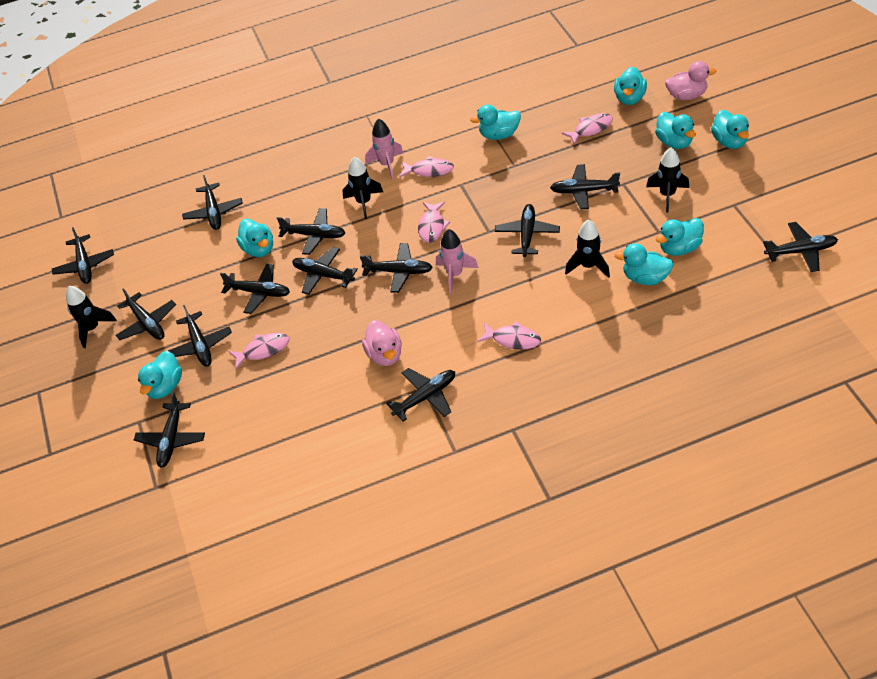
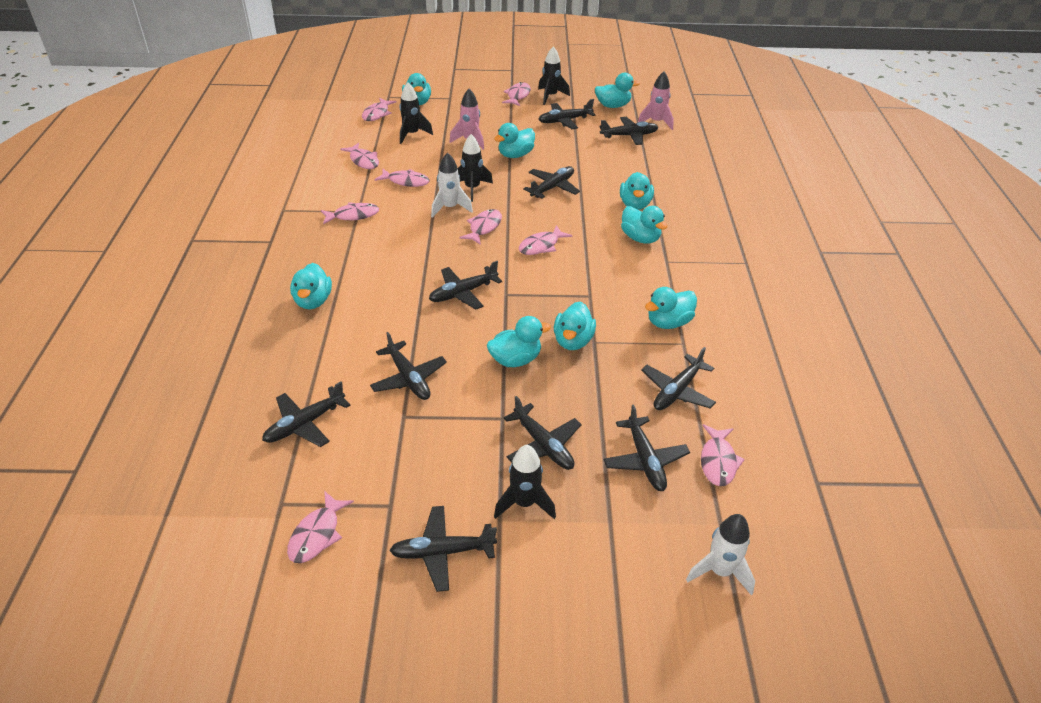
black plane: [52,227,114,284] [116,288,176,340] [134,392,205,468] [168,305,232,366] [182,175,243,230] [220,264,290,314] [277,208,345,255] [292,247,358,295] [360,243,433,293] [386,368,455,421] [495,204,560,257] [550,164,620,209] [763,222,838,272] = 13 -> [262,381,350,447] [370,332,447,400] [389,506,497,592] [429,261,502,310] [504,396,582,470] [523,166,580,199] [538,99,595,129] [599,117,658,145] [603,405,690,491] [641,347,716,410] = 10
pink duck: [362,320,402,366] [665,61,717,100] = 2 -> none = 0
pink fish: [228,333,289,369] [399,156,454,178] [418,202,450,243] [477,321,541,350] [561,113,613,145] = 5 -> [287,491,354,563] [321,202,379,224] [340,143,379,169] [362,98,397,121] [375,169,430,187] [459,209,502,245] [502,82,531,106] [519,225,572,255] [701,424,745,486] = 9
turquoise duck: [138,351,182,399] [236,219,273,257] [470,105,521,140] [614,67,647,105] [615,243,674,285] [655,112,696,149] [656,218,704,256] [711,110,749,149] = 8 -> [290,263,332,309] [402,73,431,105] [487,316,551,367] [494,123,535,158] [554,301,596,350] [595,73,640,108] [620,172,654,210] [621,206,668,244] [645,287,697,329] = 9
white rocket: none = 0 -> [431,152,473,218] [686,514,755,596] = 2

